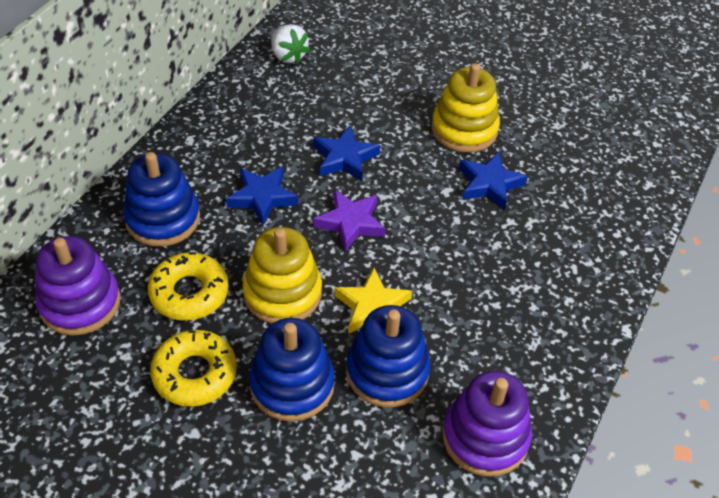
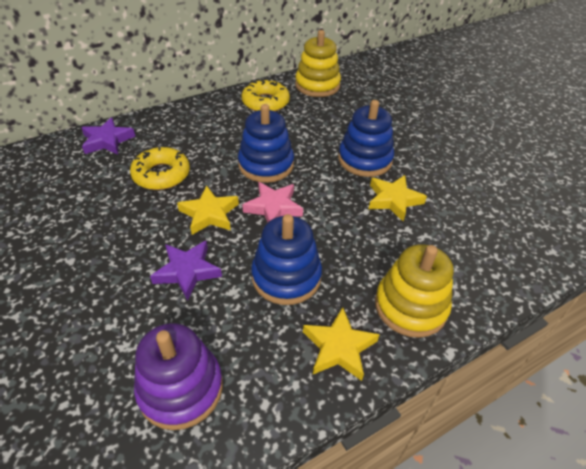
blue star: [226,167,298,225] [313,125,380,181] [459,152,528,210] = 3 -> none = 0
pink star: none = 0 -> [242,182,303,223] = 1
purple stacking toy: [35,236,120,336] [442,370,532,477] = 2 -> [134,323,223,430] = 1
purple star: [313,189,386,252] = 1 -> [81,117,136,155] [150,240,222,301] = 2
white strawberry: [271,24,310,64] = 1 -> none = 0
yellow star: [335,268,412,334] = 1 -> [177,185,239,235] [303,307,380,381] [369,175,427,221] = 3

